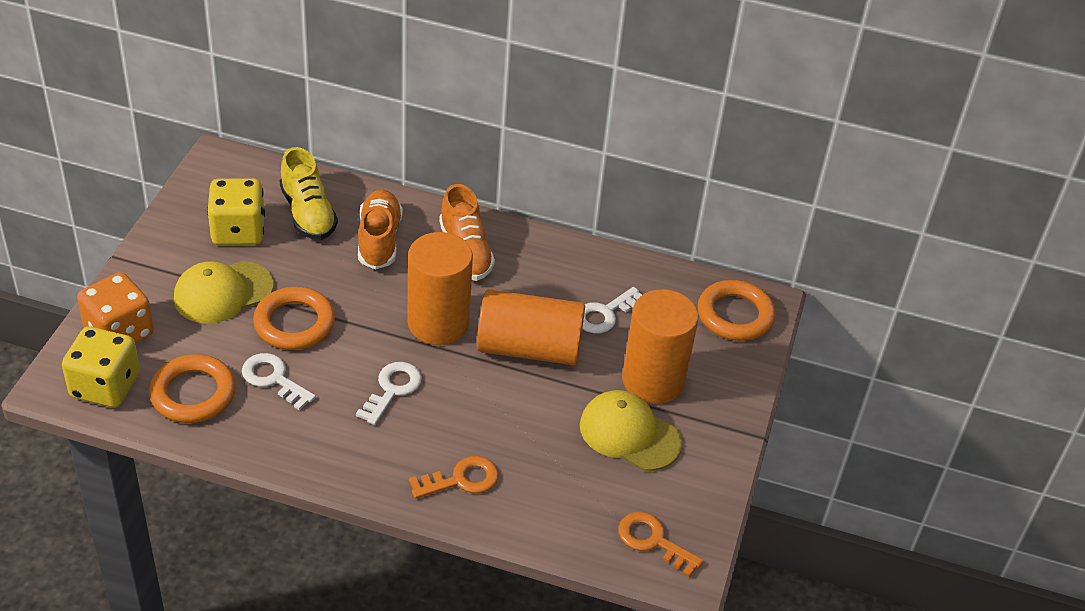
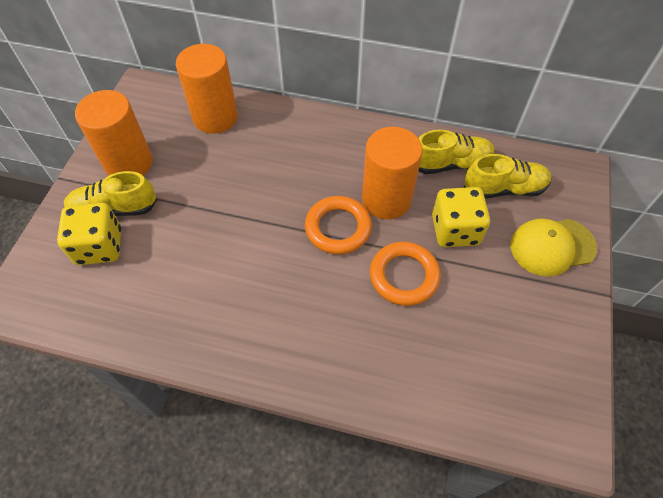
orange dice: [77,272,154,343] = 1 -> none = 0
orange key: [409,456,499,499] [618,512,703,577] = 2 -> none = 0
orange ring: [149,354,236,423] [253,287,335,350] [698,280,776,341] = 3 -> [305,196,372,254] [370,242,441,306] = 2
orange shoe: [358,190,403,269] [439,184,495,281] = 2 -> none = 0
white key: [242,353,316,410] [356,362,422,425] [582,287,642,333] = 3 -> none = 0
yellow cap: [174,261,273,323] [580,390,682,471] = 2 -> [511,218,597,277] = 1
yellow shoe: [280,147,338,240] = 1 -> [64,171,157,216] [419,130,495,174] [464,154,551,198] = 3

